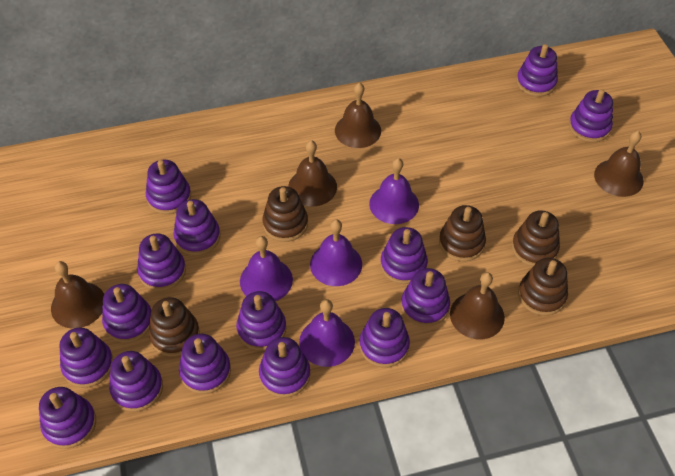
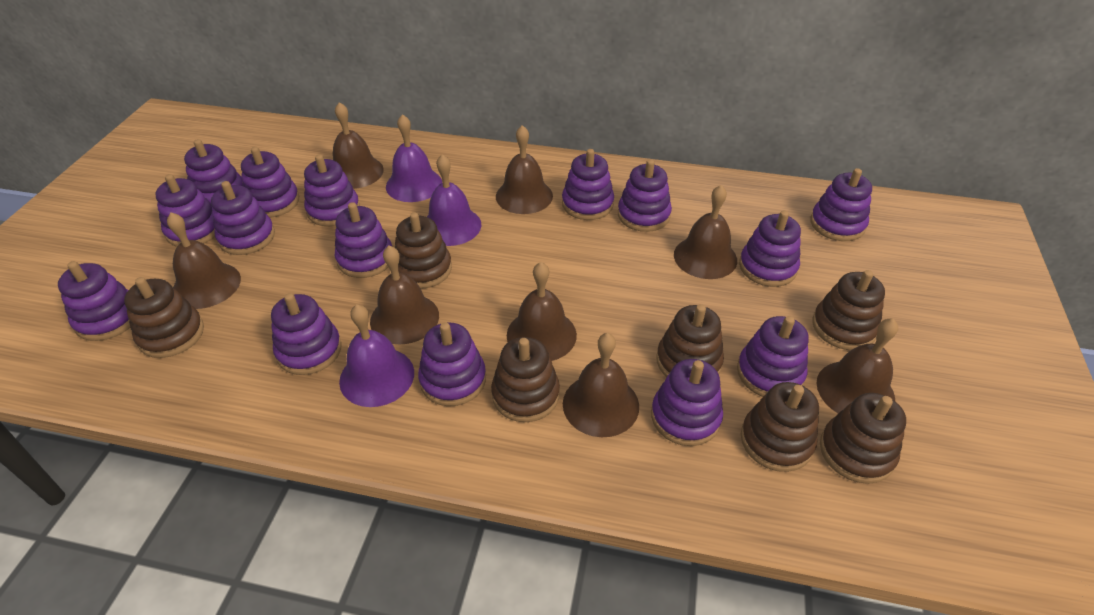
brown bell: [51,261,104,328] [288,140,337,207] [335,83,381,148] [450,272,505,339] [594,131,644,197] = 5 -> [167,212,241,309] [333,102,384,189] [370,245,439,344] [496,125,553,214] [507,262,577,361] [563,333,639,437] [674,185,737,279] [816,318,898,413] = 8
brown stacking toy: [149,297,200,357] [262,186,308,242] [439,205,486,262] [512,210,560,266] [518,258,568,316] = 5 -> [124,277,204,358] [395,212,452,289] [491,337,560,422] [656,304,724,377] [741,382,819,472] [812,270,885,350] [820,393,906,484] = 7
purple bell: [240,236,293,301] [299,299,355,367] [310,219,362,286] [369,158,419,224] = 4 -> [339,304,414,407] [386,114,442,202] [427,154,482,246] = 3

